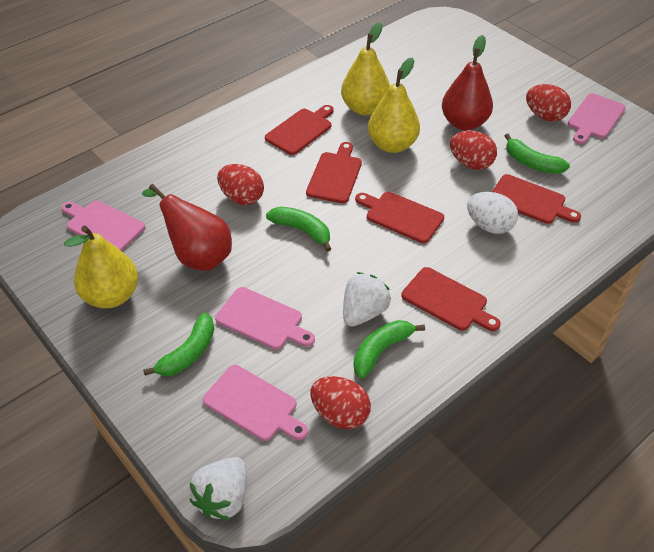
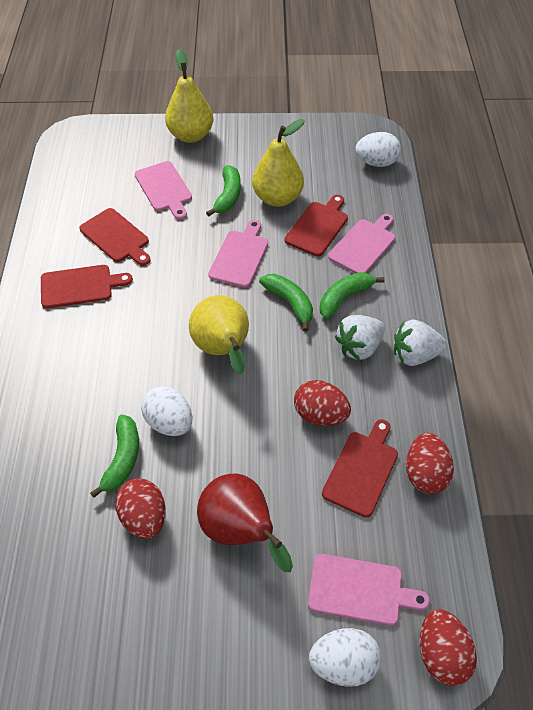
red cutting board: [265,105,334,155] [306,142,362,203] [355,192,444,243] [402,267,501,331] [492,174,581,224] = 5 -> [41,265,133,308] [79,208,151,266] [284,195,348,257] [322,419,398,518] = 4
red pear: [142,184,232,271] [442,35,493,131] = 2 -> [197,474,293,572] = 1
white egg: [467,192,518,234] = 1 -> [141,386,193,436] [309,628,381,687] [356,132,401,167] = 3

